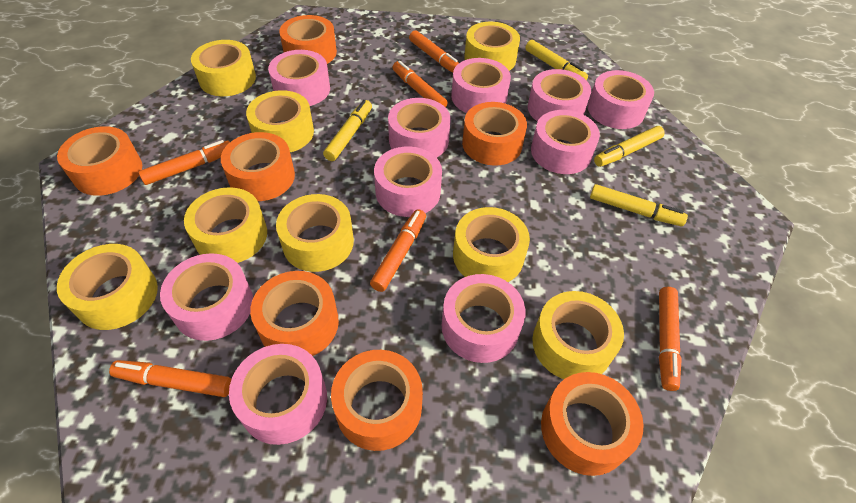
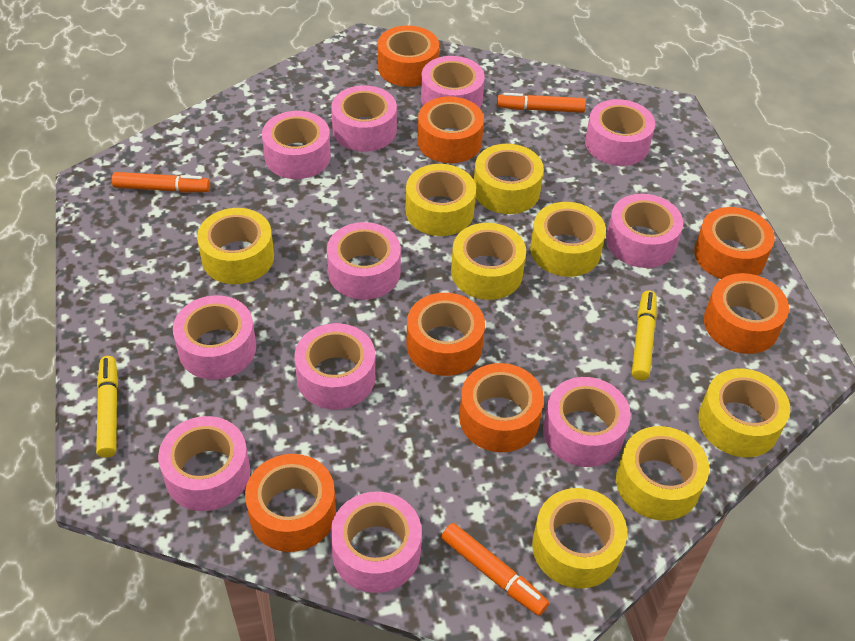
orange marker: [109,360,231,397] [138,140,230,185] [370,209,426,292] [392,61,447,108] [409,30,459,73] [659,287,682,391] = 6 -> [112,172,210,193] [441,523,549,616] [497,93,586,113] = 3
pink tape: [160,253,253,341] [229,344,327,445] [268,50,330,106] [374,146,442,217] [388,98,451,158] [442,274,526,363] [451,58,511,113] [528,69,591,121] [531,110,600,174] [588,70,654,129] = 10 -> [158,416,250,511] [173,295,256,380] [262,111,331,179] [294,323,375,409] [327,222,401,300] [331,85,397,152] [331,491,422,593] [421,56,485,108] [543,377,631,467] [585,99,655,166] [606,194,683,268] = 11
yellow marker: [323,100,372,161] [525,40,588,80] [590,184,688,226] [594,126,665,167] = 4 -> [96,356,118,458] [632,291,657,380] = 2

